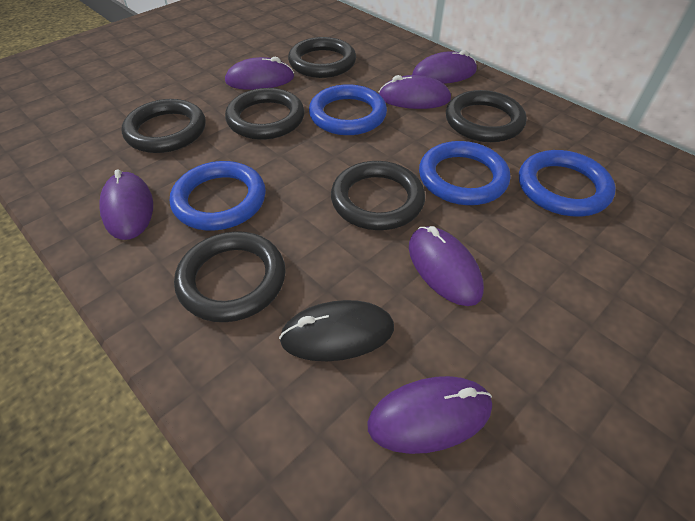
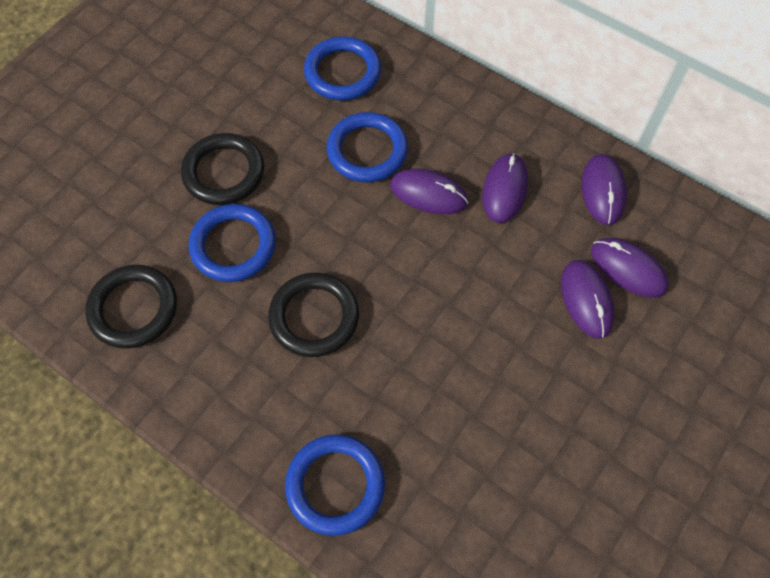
black mouse: [279,300,394,361] = 1 -> none = 0
black ring: [122,99,206,153] [174,231,286,322] [225,88,304,140] [288,37,356,78] [331,161,425,230] [446,90,527,142] = 6 -> [85,265,177,349] [181,133,264,205] [268,273,359,357] = 3
purple mouse: [99,169,153,240] [225,57,294,90] [367,376,492,454] [379,75,451,109] [409,226,484,306] [412,50,477,84] = 6 -> [390,168,468,214] [482,153,528,223] [561,260,615,339] [582,154,627,225] [591,238,669,298] = 5

